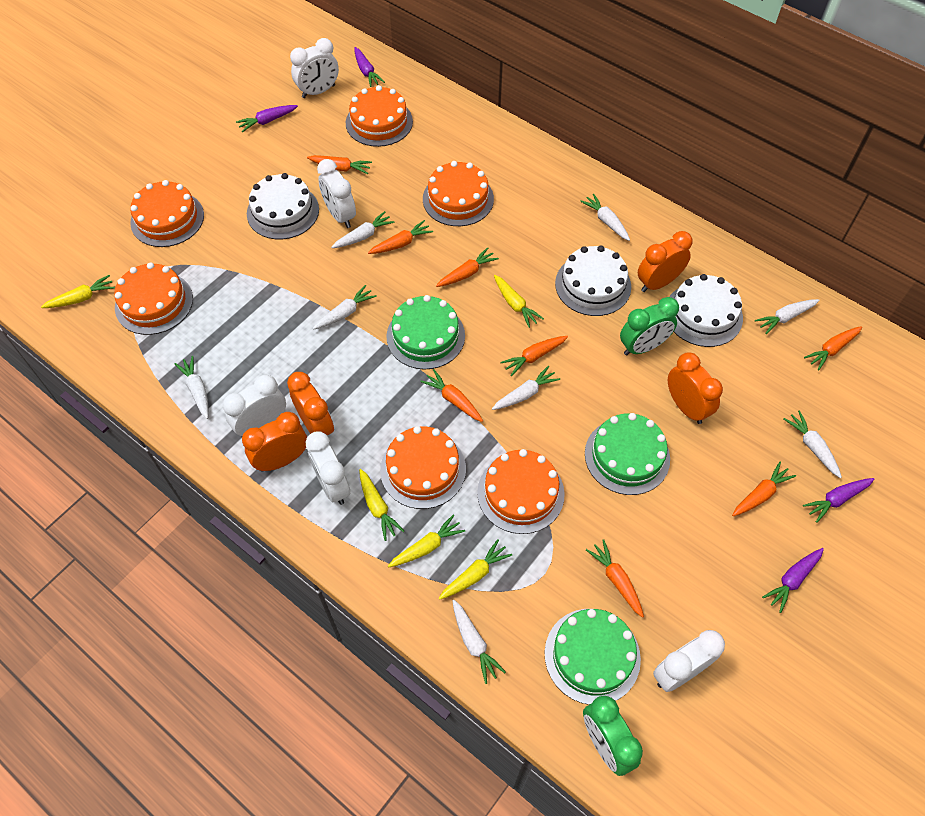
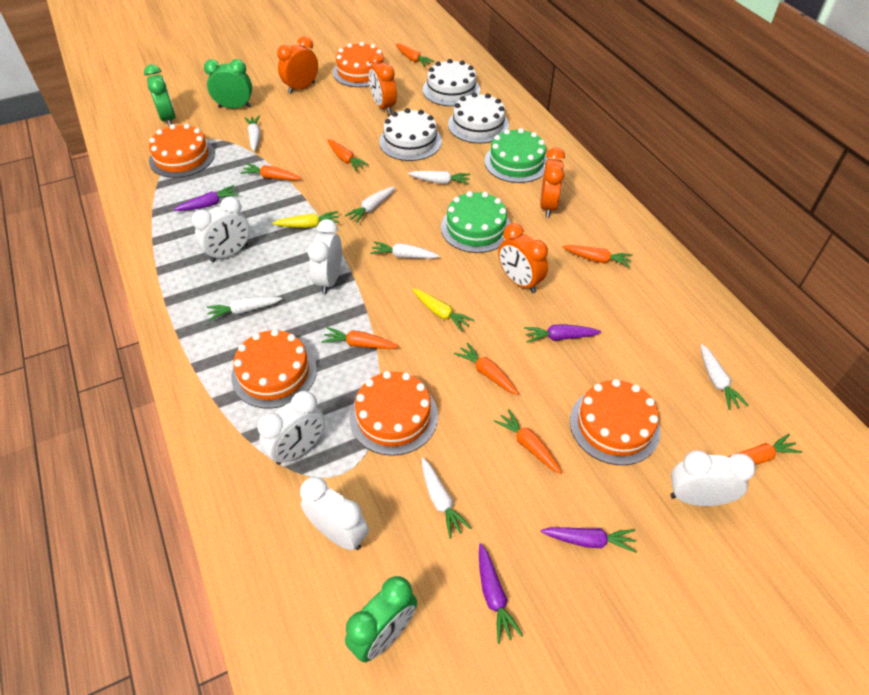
green cake: [387,295,465,370] [545,609,641,705] [585,413,670,495] = 3 -> [441,191,511,253] [485,128,548,183] = 2
green clock: [583,696,643,776] [620,297,679,355] = 2 -> [144,64,176,127] [204,59,252,109] [345,576,417,662] = 3
orange cake: [114,262,193,335] [130,180,204,247] [346,85,413,147] [380,426,466,509] [423,161,494,226] [477,449,565,534] = 6 -> [149,124,215,178] [232,329,317,409] [333,42,384,87] [350,371,438,456] [570,379,660,465] = 5
white carrot: [174,356,209,419] [312,285,377,330] [331,211,395,248] [452,600,506,684] [492,366,560,410] [580,194,630,241] [755,299,819,334] [784,410,842,478] = 8 -> [207,296,282,321] [245,116,260,151] [345,186,395,223] [370,241,440,259] [408,171,471,185] [421,458,471,539] [701,344,748,410] = 7
yellow carrot: [41,275,115,308] [359,469,404,541] [388,514,465,567] [439,539,512,600] [494,275,544,328] = 5 -> [272,211,340,228] [412,289,474,332] = 2

